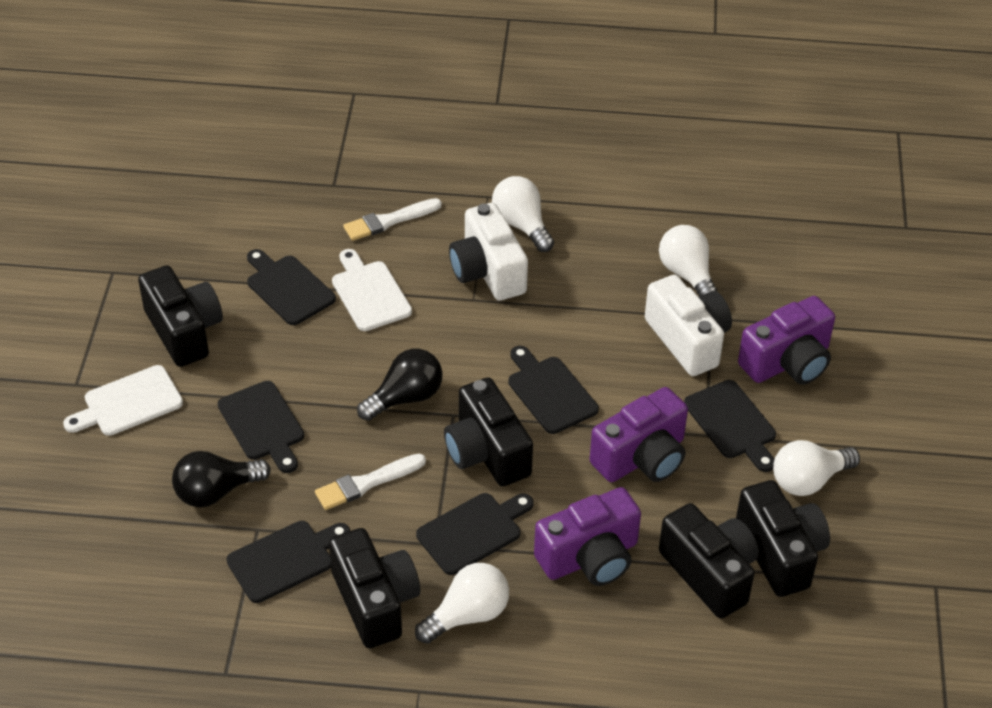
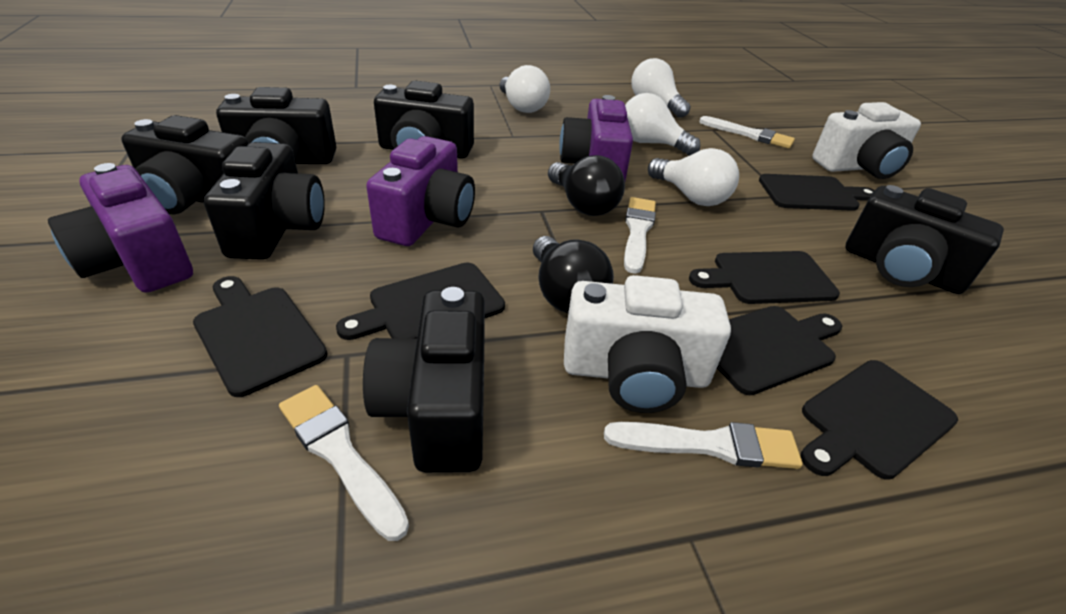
black camera: [138,265,223,367] [329,528,420,648] [444,377,533,487] [659,503,759,618] [736,480,830,597] = 5 -> [121,115,249,214] [204,142,325,260] [216,87,336,164] [363,287,485,473] [374,81,474,159] [845,185,1004,294] = 6
white brush: [315,454,426,510] [343,198,442,241] = 2 -> [279,385,409,541] [604,422,803,469] [624,197,656,274] [699,116,795,149] = 4
white cutting board: [63,365,183,436] [332,249,412,331] = 2 -> none = 0

